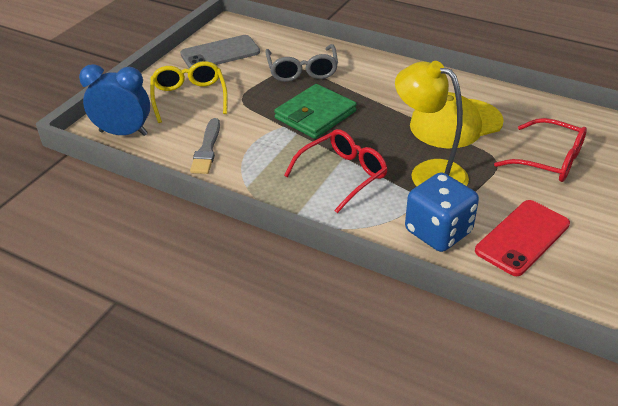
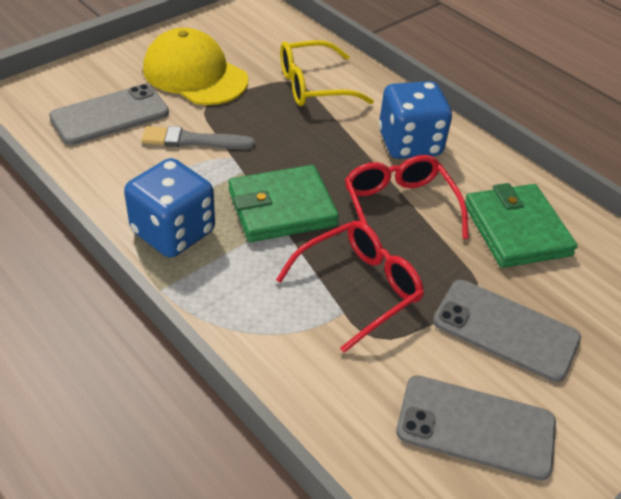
blue clock: [79,64,150,136] = 1 -> none = 0
blue dice: [405,172,479,252] = 1 -> [124,158,215,258] [379,81,452,159] = 2
green wallet: [274,84,357,139] = 1 -> [228,165,339,242] [465,183,578,268] = 2
grey glasses: [265,44,338,82] = 1 -> none = 0
grey phone: [180,35,260,69] = 1 -> [49,84,169,145] [396,375,556,480] [433,280,581,382] = 3
red phone: [475,200,570,276] = 1 -> none = 0
yellow lamp: [395,61,469,186] = 1 -> none = 0

